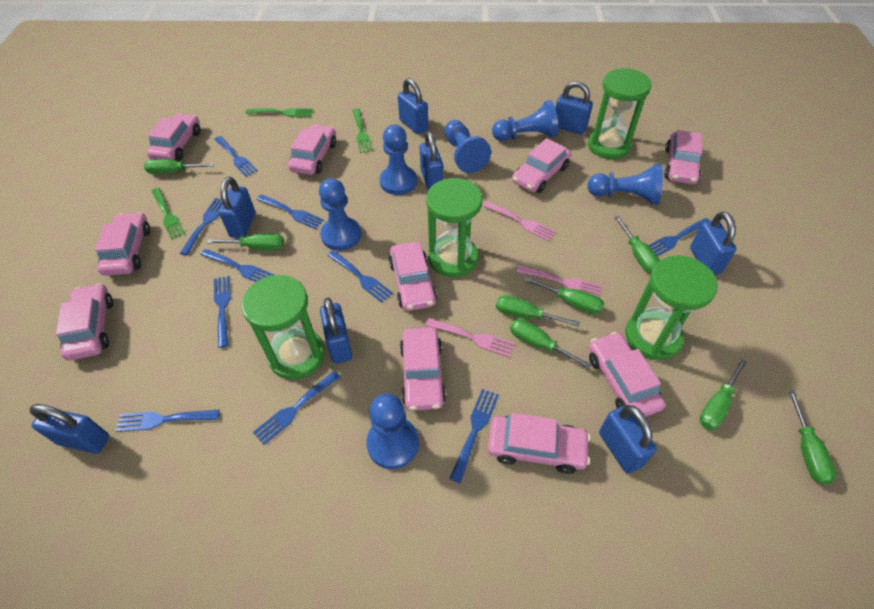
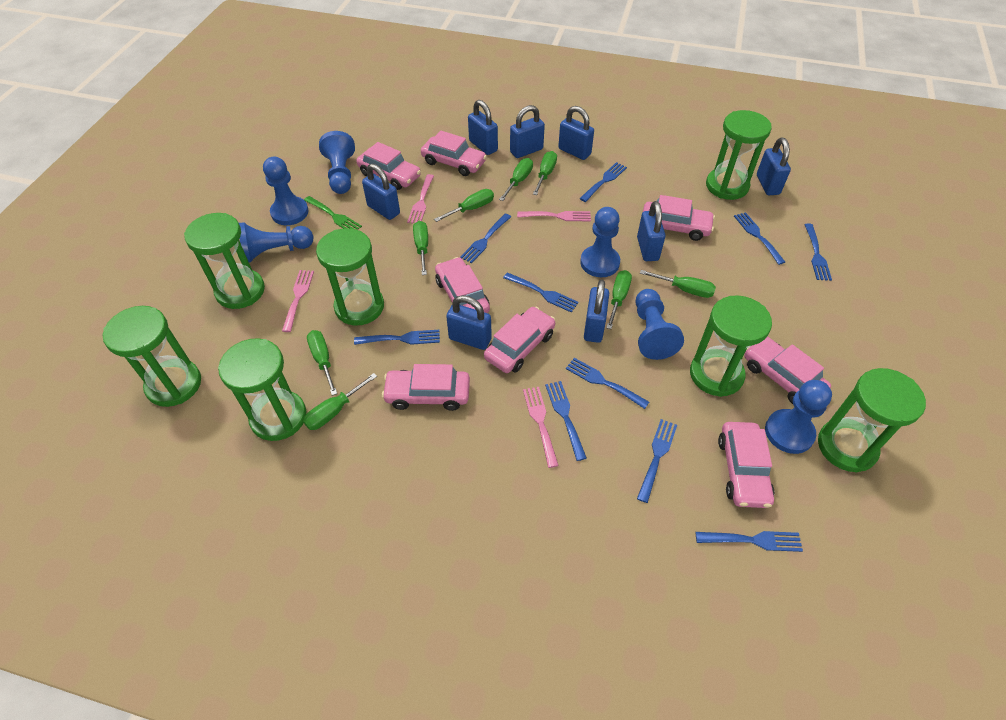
green fork: [151,188,185,240] [246,108,313,117] [352,108,373,153] = 3 -> [304,196,362,230] = 1
green hourglass: [242,275,325,380] [426,178,482,277] [588,68,651,159] [625,255,718,360] = 4 -> [103,306,201,407] [184,213,265,309] [218,338,307,441] [316,228,384,326] [690,295,772,397] [706,110,772,200] [818,368,926,472] = 7
pink car: [56,283,113,361] [95,212,150,276] [147,113,201,161] [288,124,336,175] [389,242,437,311] [400,327,446,411] [488,413,590,474] [512,138,571,193] [589,332,665,416] [664,130,702,185] = 10 -> [356,142,421,190] [382,364,470,411] [421,131,487,176] [435,257,490,313] [484,307,555,373] [643,195,715,241] [718,422,775,508] [744,337,831,404] = 8
pink fork: [425,318,515,358] [483,201,556,241] [517,265,603,298] = 3 -> [282,270,314,332] [407,174,434,224] [517,211,591,222] [523,387,559,468] = 4

